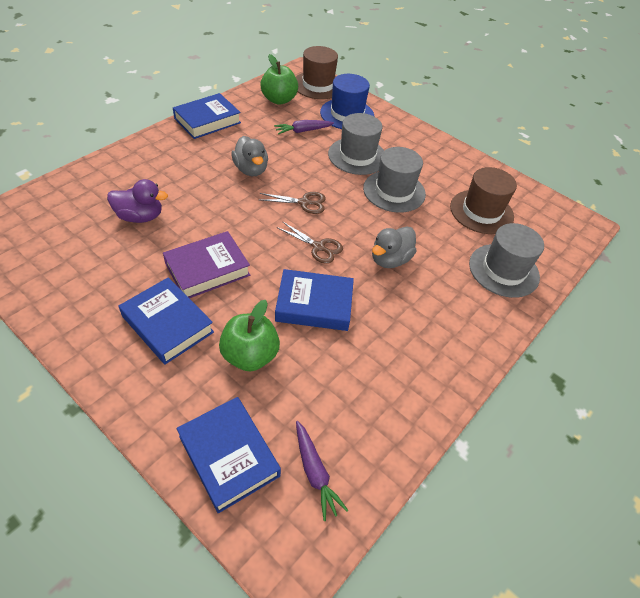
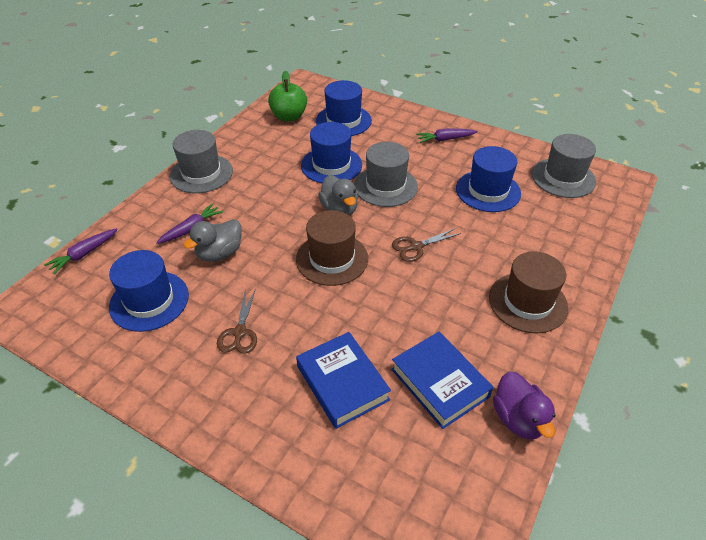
blue book: [119,277,214,365] [173,93,241,139] [177,397,281,514] [275,269,354,331] = 4 -> [296,332,391,429] [391,332,493,429] = 2
blue hat: [320,74,374,129] = 1 -> [109,250,189,332] [301,122,362,184] [316,80,372,136] [456,146,521,212] = 4
green apple: [219,300,280,372] [260,54,298,105] = 2 -> [268,71,307,121] = 1
purple book: [163,231,250,298] = 1 -> none = 0
purple carrot: [274,120,334,135] [296,421,348,521] = 2 -> [44,228,118,275] [156,203,223,244] [416,128,478,143] = 3

